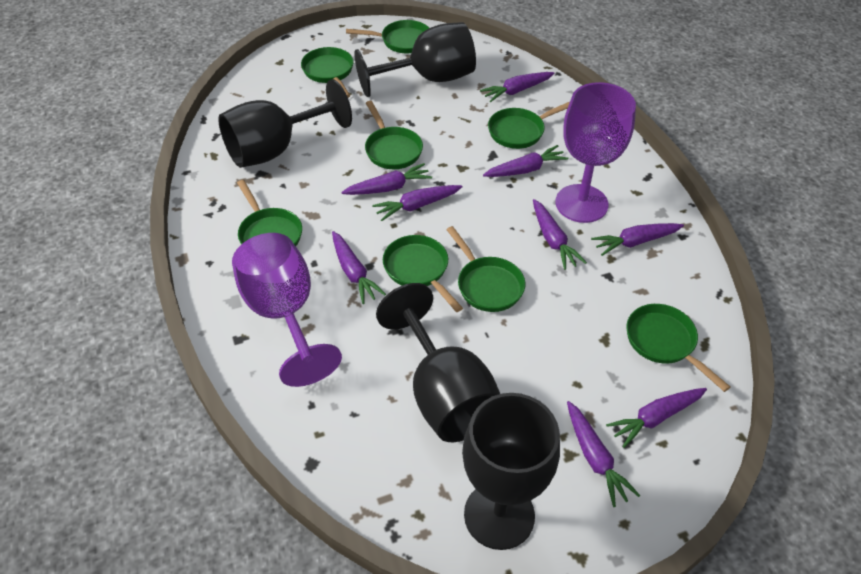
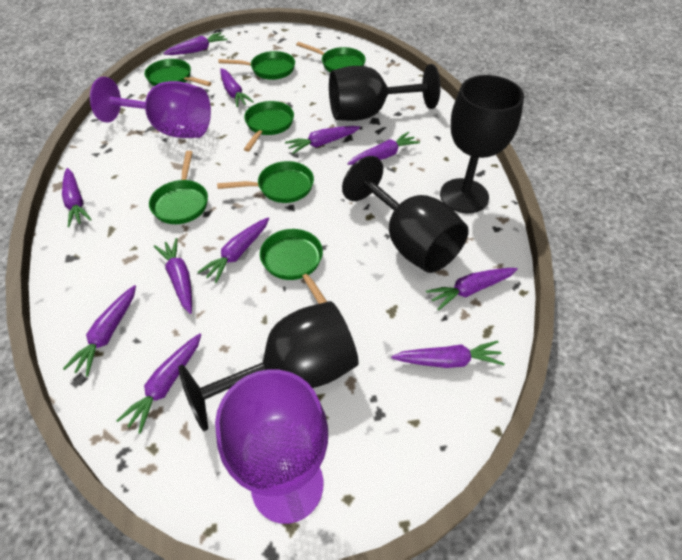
green pan: [237,180,302,246] [301,47,354,98] [346,20,429,53] [365,101,423,169] [383,235,463,312] [446,226,525,312] [488,102,570,149] [626,304,730,392] = 8 -> [145,59,212,86] [149,151,208,224] [217,161,314,203] [218,51,295,80] [244,101,294,152] [260,229,327,304] [296,42,366,72] = 7
purple carrot: [332,231,386,304] [341,163,432,195] [372,185,462,221] [480,72,554,102] [483,145,568,177] [533,199,587,270] [567,401,640,507] [591,223,684,256] [606,388,707,448] = 9 -> [62,168,92,227] [63,285,136,377] [116,333,201,434] [154,238,192,314] [163,33,228,55] [198,218,269,283] [220,68,254,107] [285,126,360,154] [347,132,420,165] [391,341,505,368] [426,268,518,310] = 11

